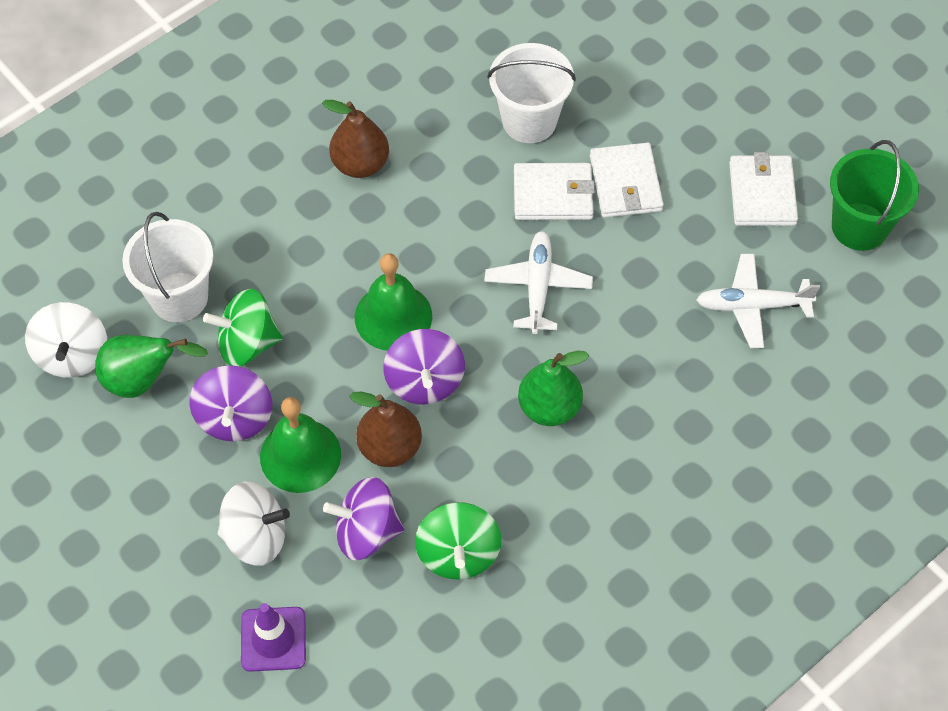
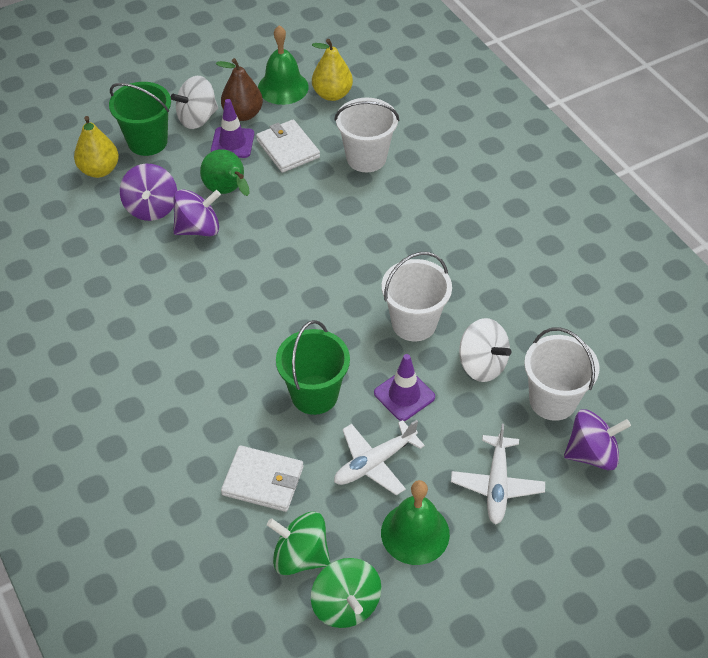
brown pear: [322,100,389,178] [350,392,422,467] = 2 -> [216,58,263,121] = 1
green bucket: [830,140,919,251] = 1 -> [109,82,171,156] [276,320,350,415] = 2
green pear: [95,335,208,398] [518,351,589,426] = 2 -> [200,149,250,196] = 1
purple traffic cone: [241,603,306,672] = 1 -> [211,99,254,158] [374,354,435,421] = 2
white bucket: [122,212,213,322] [487,43,576,143] = 2 -> [334,98,399,172] [382,252,452,341] [524,327,600,421] = 3
white wallet: [514,163,595,220] [590,143,664,218] [729,152,798,226] = 3 -> [221,445,304,512] [256,119,320,173] = 2
yellow pear: none = 0 -> [74,116,119,178] [312,39,353,101] = 2

